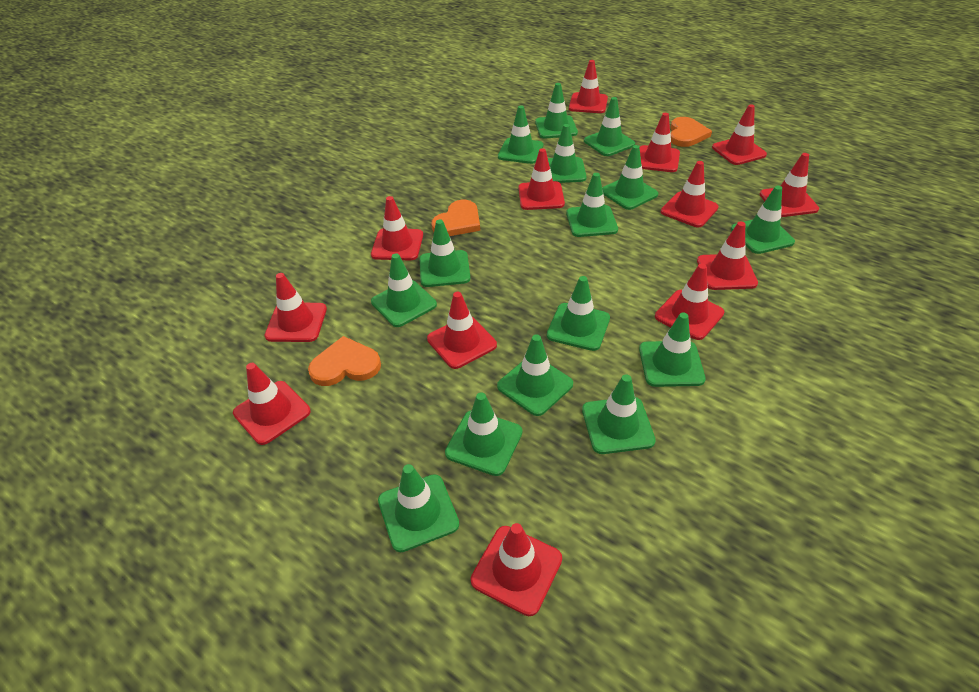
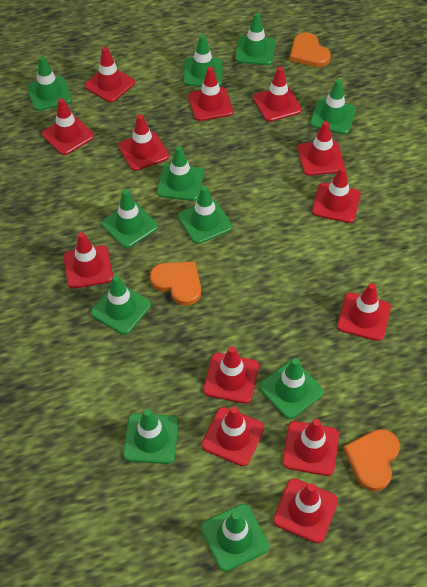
green traffic cone: [371,253,437,327] [378,464,459,552] [419,220,470,287] [445,392,522,476] [497,334,573,416] [498,105,543,164] [535,83,578,139] [547,276,610,351] [548,124,587,183] [566,173,618,237] [582,374,656,454] [584,97,635,156] [602,145,658,210] [639,312,706,387] [731,186,795,254] = 15 -> [27,56,72,111] [91,275,151,335] [102,189,158,248] [123,409,178,464] [157,146,204,201] [178,186,232,244] [183,35,223,86] [201,504,269,572] [235,13,275,65] [259,358,324,419] [310,79,356,134] = 11

